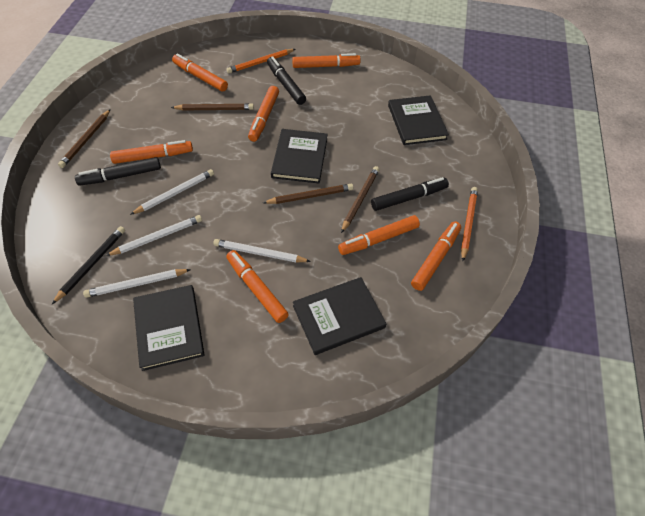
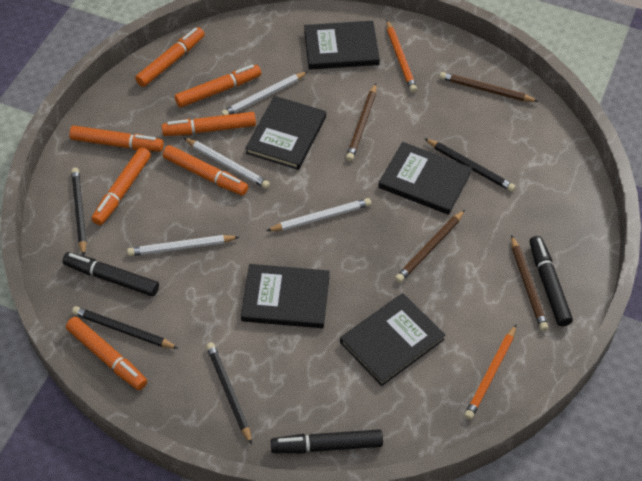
black book: [133,285,204,371] [271,129,328,183] [293,277,386,355] [388,95,449,145] = 4 -> [241,264,330,328] [245,96,326,170] [304,21,380,70] [340,293,445,386] [378,142,472,215] = 5
black pencil: [52,226,125,304] = 1 -> [71,167,87,256] [72,306,179,349] [206,342,252,445] [424,138,516,192] = 4

